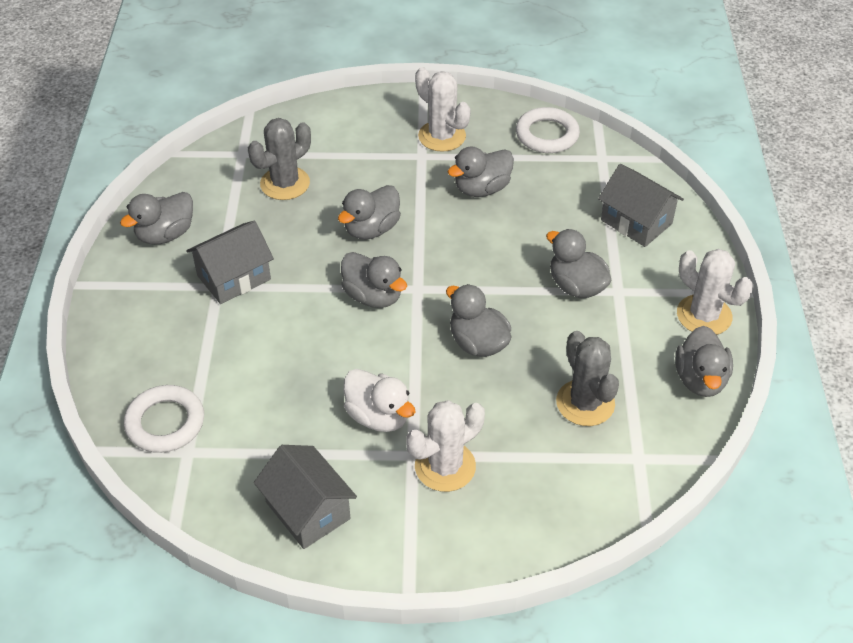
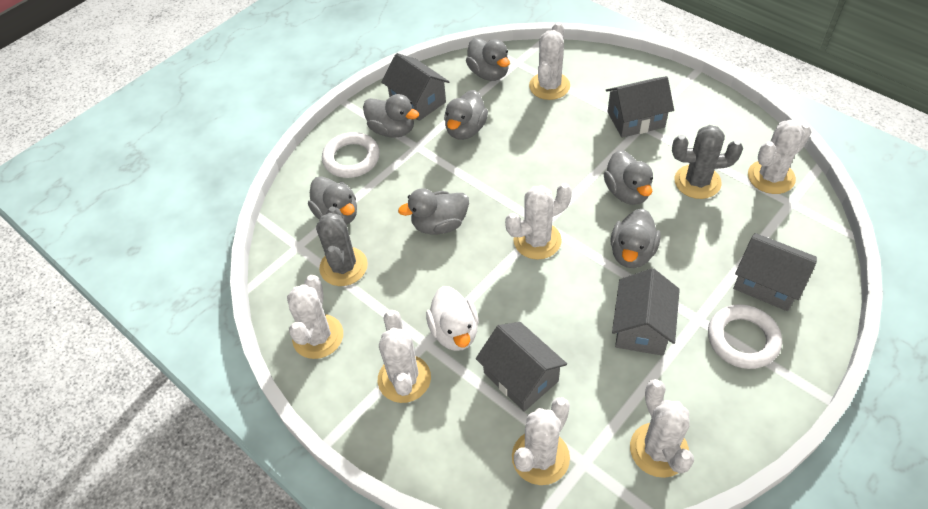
grey house: [186,221,274,304] [254,445,357,549] [598,164,684,247] = 3 -> [381,53,450,121] [476,322,567,412] [606,76,674,138] [612,268,680,356] [733,233,817,311] = 5
white cactus: [406,400,485,492] [415,67,471,152] [677,249,753,335] = 3 -> [287,275,343,359] [378,310,431,403] [505,183,572,260] [512,397,570,485] [529,22,570,100] [630,379,694,478] [748,120,811,194] = 7

